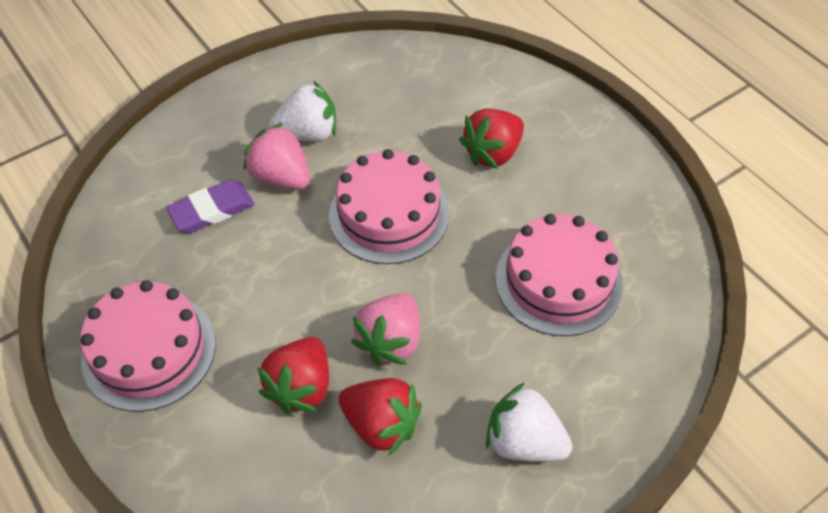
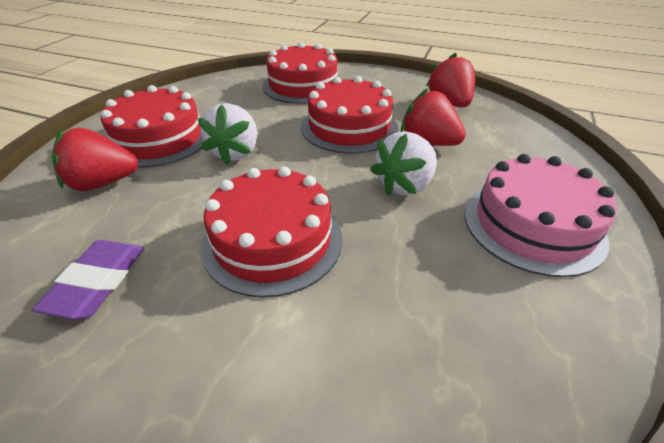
pink cake: [80,280,216,412] [329,149,449,264] [495,214,623,336] = 3 -> [464,154,617,277] = 1
pink strawberry: [243,123,310,190] [351,293,420,365] = 2 -> none = 0
red cake: none = 0 -> [101,85,203,168] [201,166,342,298] [262,42,342,104] [301,76,398,154] = 4

